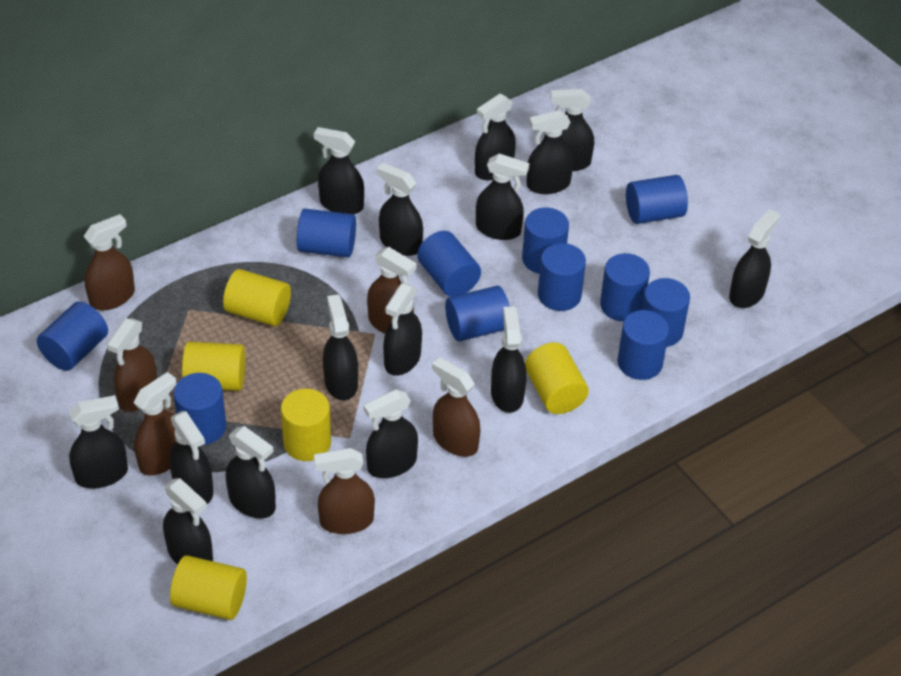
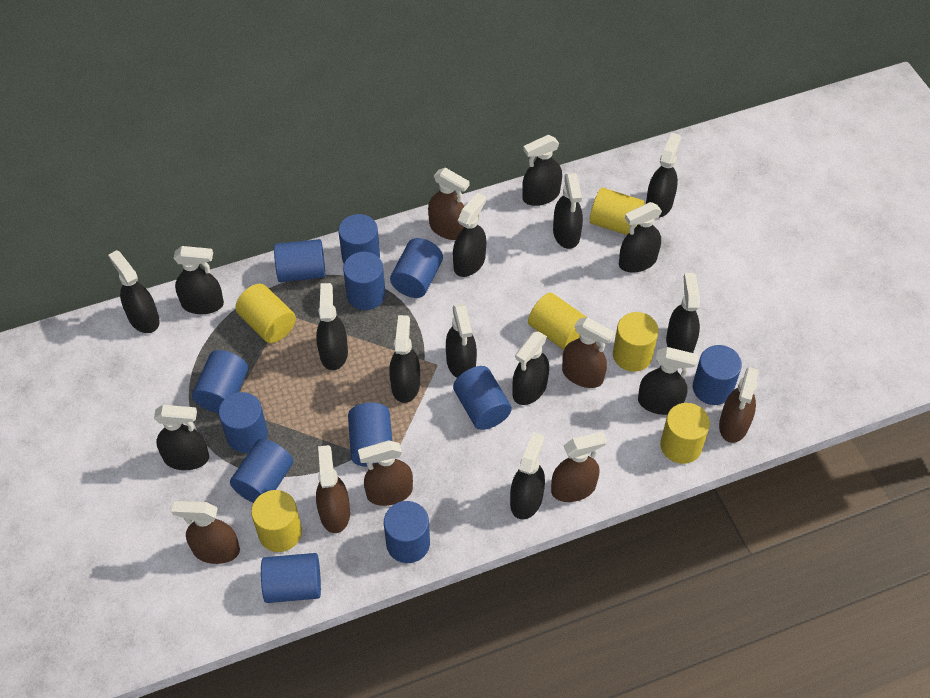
blue cylinder: [37,301,108,371] [173,373,226,445] [297,209,356,258] [417,231,481,297] [445,286,510,341] [522,208,569,274] [538,243,586,311] [600,253,650,321] [617,310,669,380] [626,175,688,224] [642,278,690,347] = 11 -> [192,350,248,413] [219,392,268,453] [230,439,293,503] [261,553,321,603] [274,239,325,282] [338,214,380,263] [343,252,385,310] [348,402,392,467] [384,501,430,563] [390,238,443,298] [453,366,512,430] [693,345,742,405] = 12
brown spray bottle: [83,214,135,310] [107,318,157,412] [133,372,176,476] [314,448,375,534] [367,247,417,334] [432,358,480,457] = 6 -> [172,501,240,564] [316,445,350,533] [358,440,413,506] [428,167,470,240] [551,431,607,502] [562,317,615,388] [719,367,759,443] = 7
yellow cylinder: [170,555,247,620] [182,342,245,391] [223,269,291,326] [281,389,331,461] [525,342,589,414] = 5 -> [235,284,296,343] [251,490,302,552] [528,293,586,350] [590,188,645,235] [613,312,659,372] [660,403,710,464] = 6

